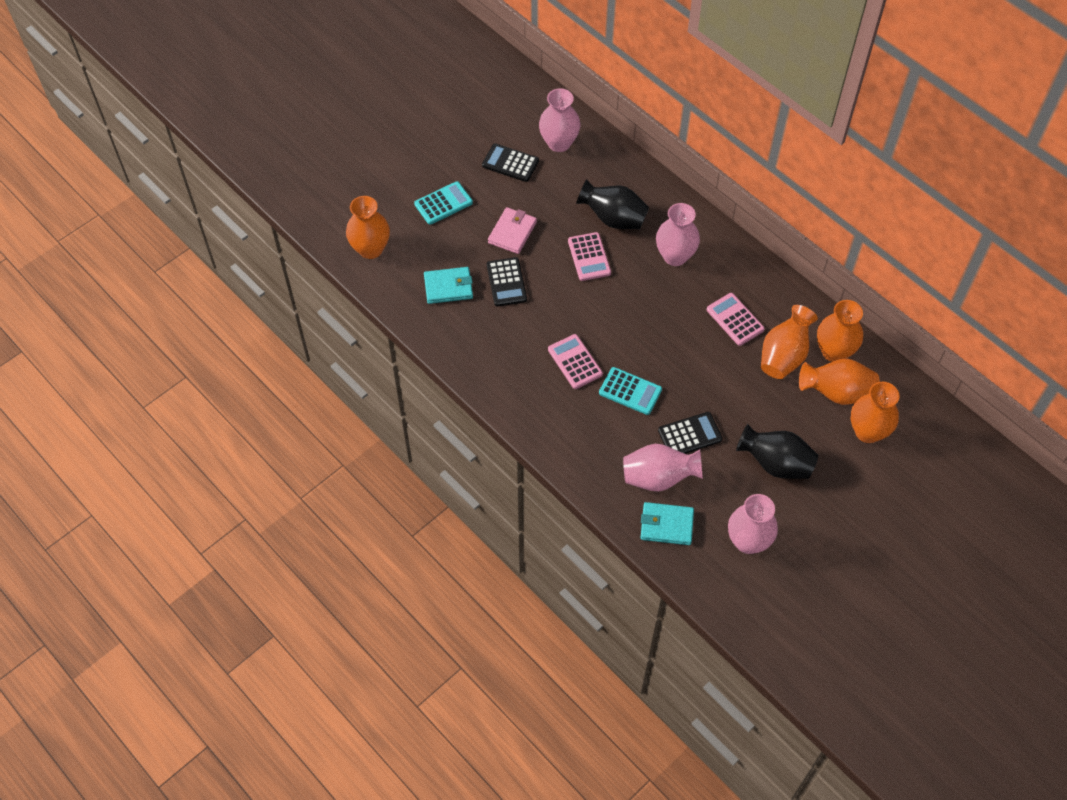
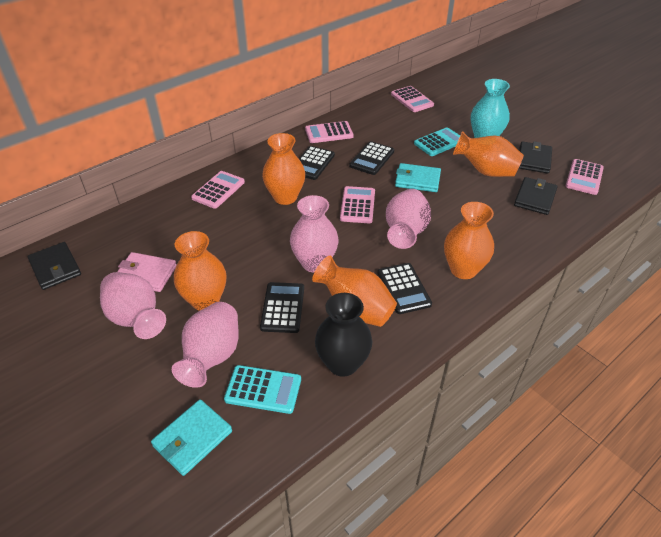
black calculator: [482,143,539,182] [487,257,527,306] [658,412,723,454] = 3 -> [260,282,304,333] [299,146,335,180] [349,141,394,175] [377,263,432,314] = 4
black vase: [576,179,649,229] [736,424,818,479] = 2 -> [315,293,372,377] = 1
black wallet: none = 0 -> [28,242,81,290] [514,177,558,215] [519,141,552,174] = 3
pink calculator: [548,334,603,389] [568,232,611,281] [707,293,765,346] = 3 -> [191,171,245,209] [305,121,354,143] [340,186,375,223] [391,86,434,112] [565,159,604,195] = 5
turquoise vase: none = 0 -> [471,79,510,138] = 1

